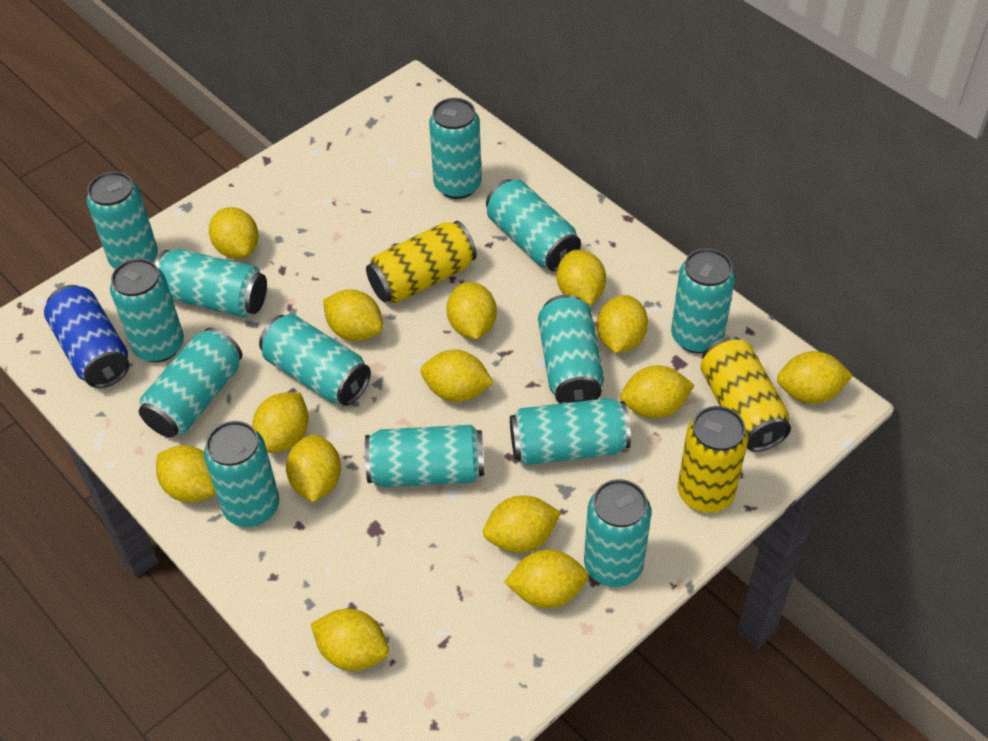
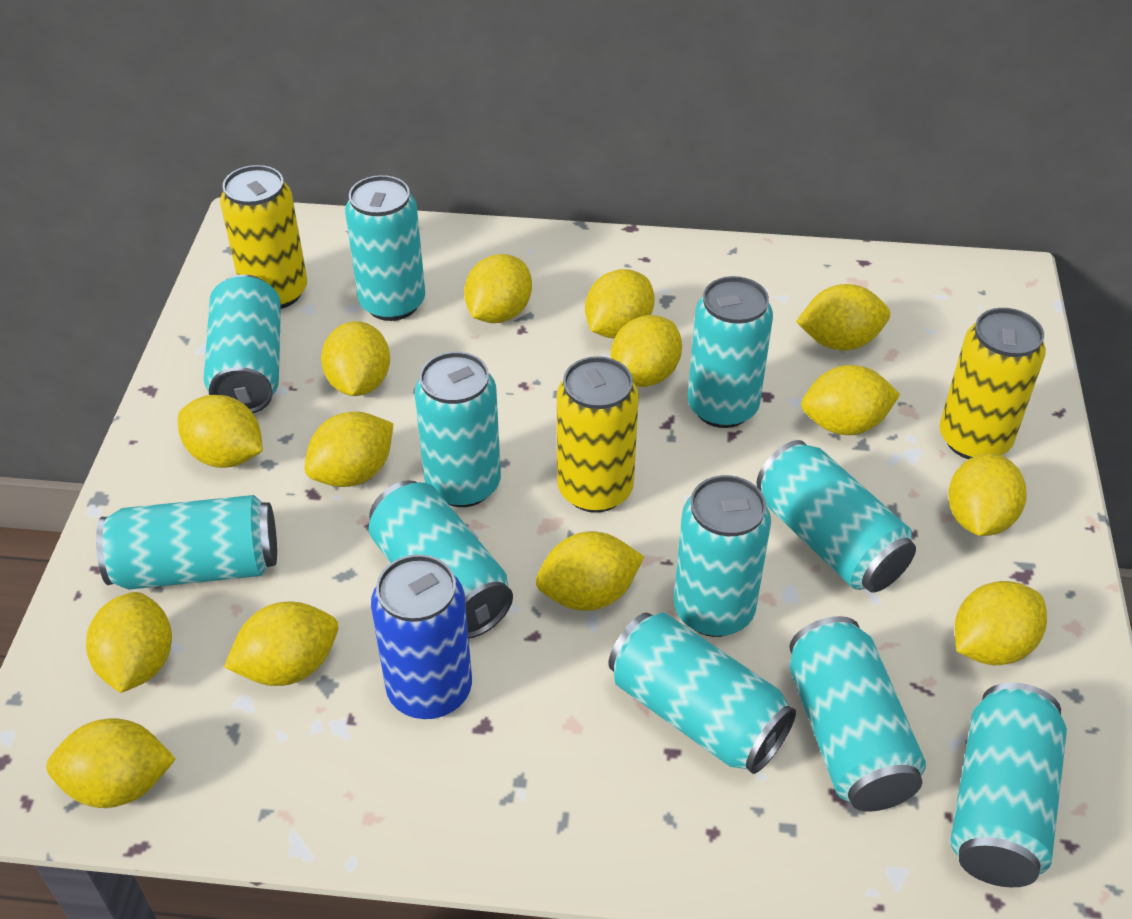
turquoise can: [87,172,158,269] [110,258,184,362] [139,328,242,438] [155,249,267,317] [204,421,279,527] [259,314,371,406] [365,425,484,487] [429,98,482,199] [486,179,581,271] [510,398,631,465] [538,294,604,404] [584,479,651,587] [671,248,735,353] = 13 -> [96,495,277,590] [204,274,281,413] [345,175,425,321] [369,480,513,639] [414,352,501,507] [608,613,796,774] [674,475,771,637] [688,276,773,428] [756,440,916,592] [789,616,926,812] [951,683,1067,887] = 11

